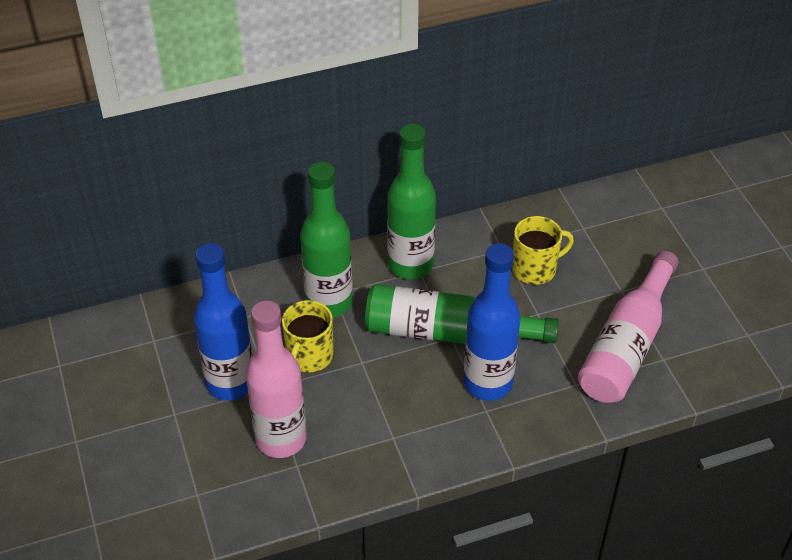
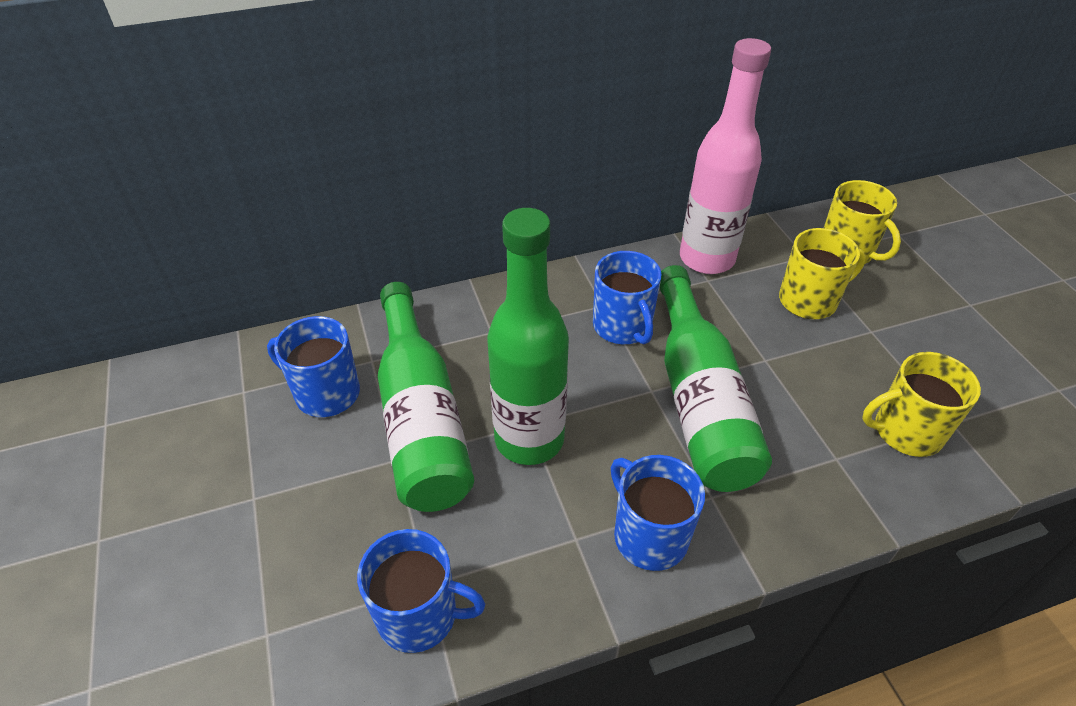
blue bottle: [194,243,253,401] [464,243,520,401] = 2 -> none = 0
blue mug: none = 0 -> [267,316,360,417] [357,529,485,653] [593,251,662,344] [611,455,705,571] = 4
pink bottle: [246,301,307,458] [578,251,679,403] = 2 -> [680,38,771,274] = 1
yellow mug: [282,300,334,372] [512,216,574,285] = 2 -> [779,228,866,319] [824,180,901,264] [862,352,981,457] = 3

